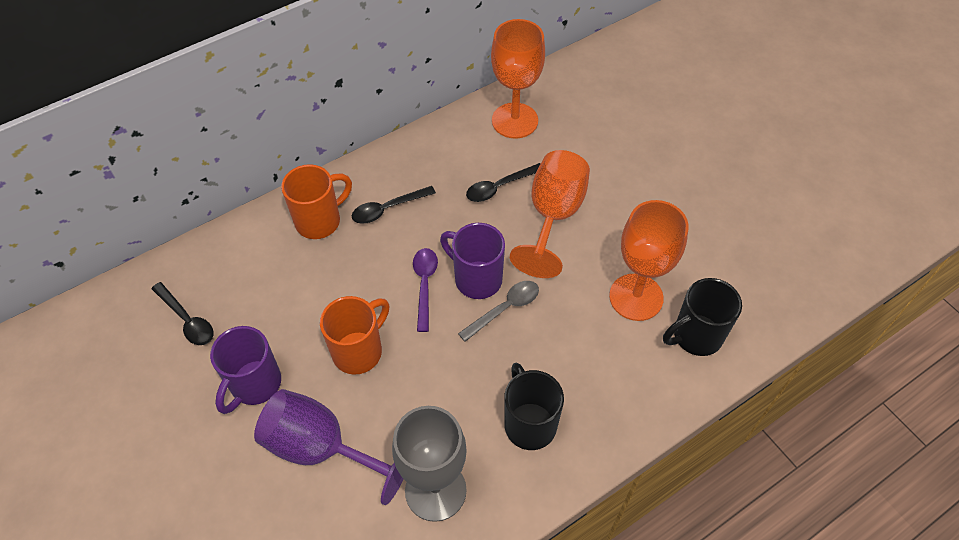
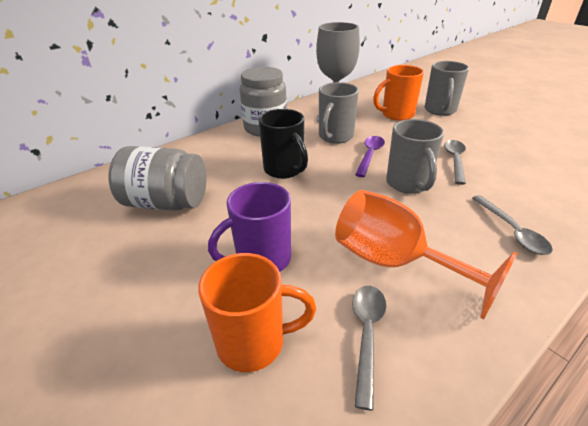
black mug: [504,363,564,450] [663,278,742,356] = 2 -> [259,109,308,179] = 1
black spoon: [151,282,214,345] [352,186,436,224] [466,163,540,202] = 3 -> none = 0
grey jar: none = 0 -> [108,146,206,211] [240,67,287,137] = 2
grey mug: none = 0 -> [319,82,359,144] [386,119,444,194] [425,61,469,116] = 3
grey spoon: [458,281,539,342] = 1 -> [352,286,386,411] [444,140,466,185] [472,195,553,255] = 3
orange goblet: [491,19,545,139] [510,150,590,278] [609,200,689,321] = 3 -> [335,190,517,319] = 1
purple goblet: [254,389,403,505] = 1 -> none = 0
purple mug: [210,326,281,414] [440,223,505,299] = 2 -> [208,182,291,272] = 1

